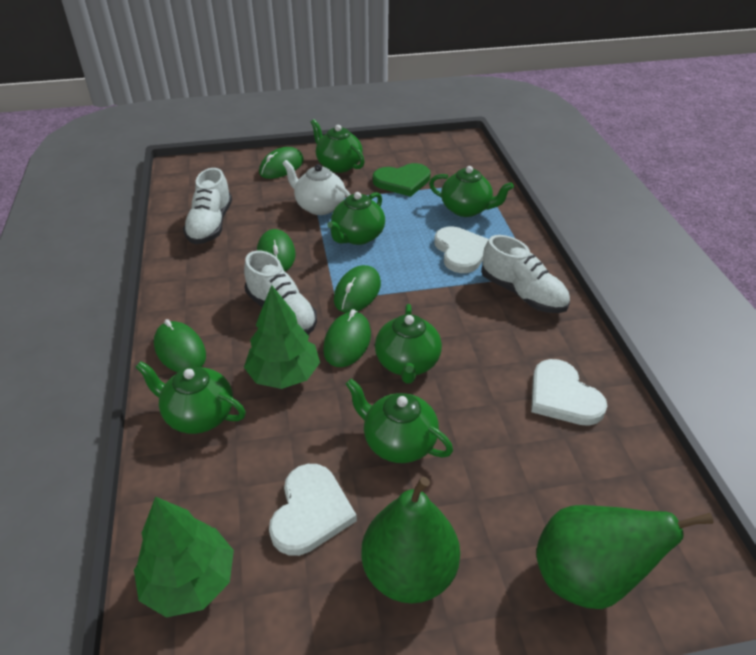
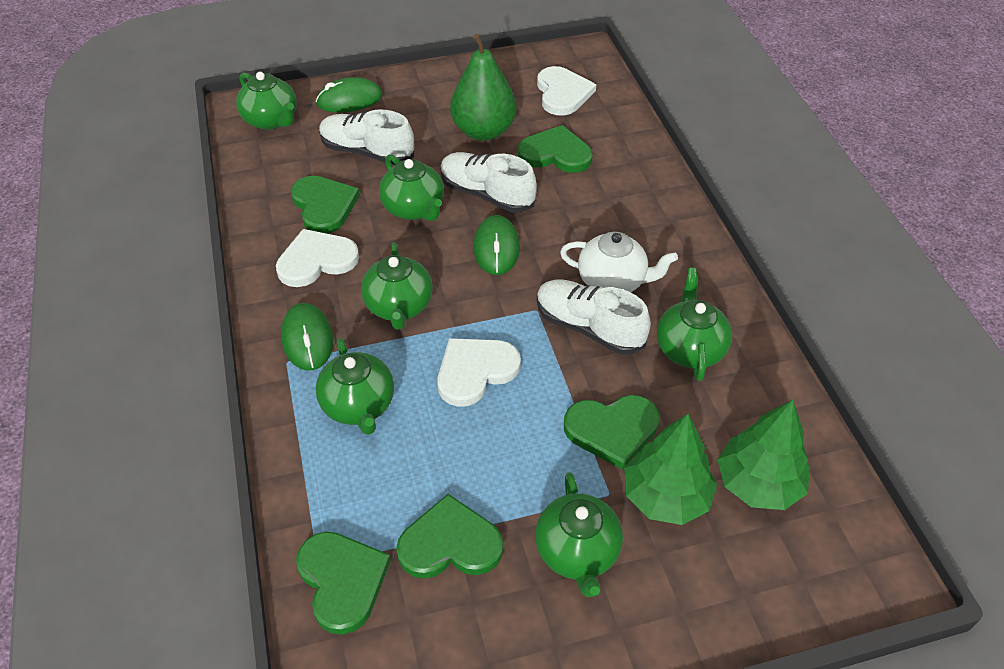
green heart: [373,163,431,197] = 1 -> [291,176,360,234] [296,532,391,635] [396,494,503,579] [518,125,593,173] [564,395,660,469] = 5
green mouse: [154,319,206,372] [257,229,296,271] [259,147,304,179] [323,309,371,367] [334,265,381,313] = 5 -> [281,303,333,370] [316,77,382,113] [473,215,520,275] = 3
green pear: [361,477,460,603] [536,505,713,609] = 2 -> [450,34,517,141] = 1

